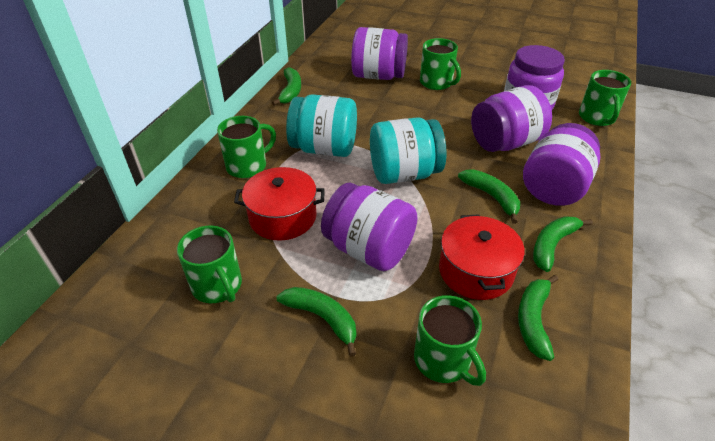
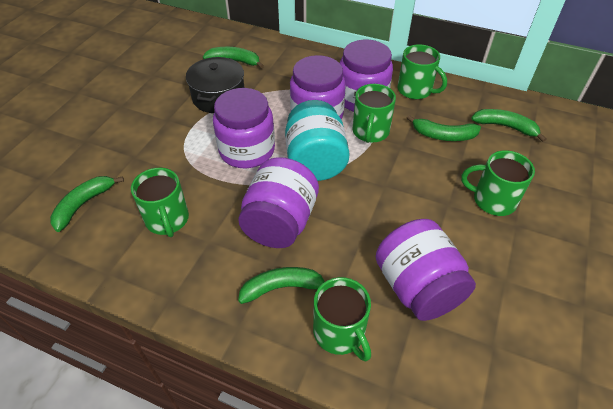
black pot: none = 0 -> [186,57,244,113] = 1
red pot: [234,167,325,241] [439,214,525,300] = 2 -> none = 0
turquoise jar: [286,94,357,157] [370,117,447,184] = 2 -> [285,100,350,181] = 1

